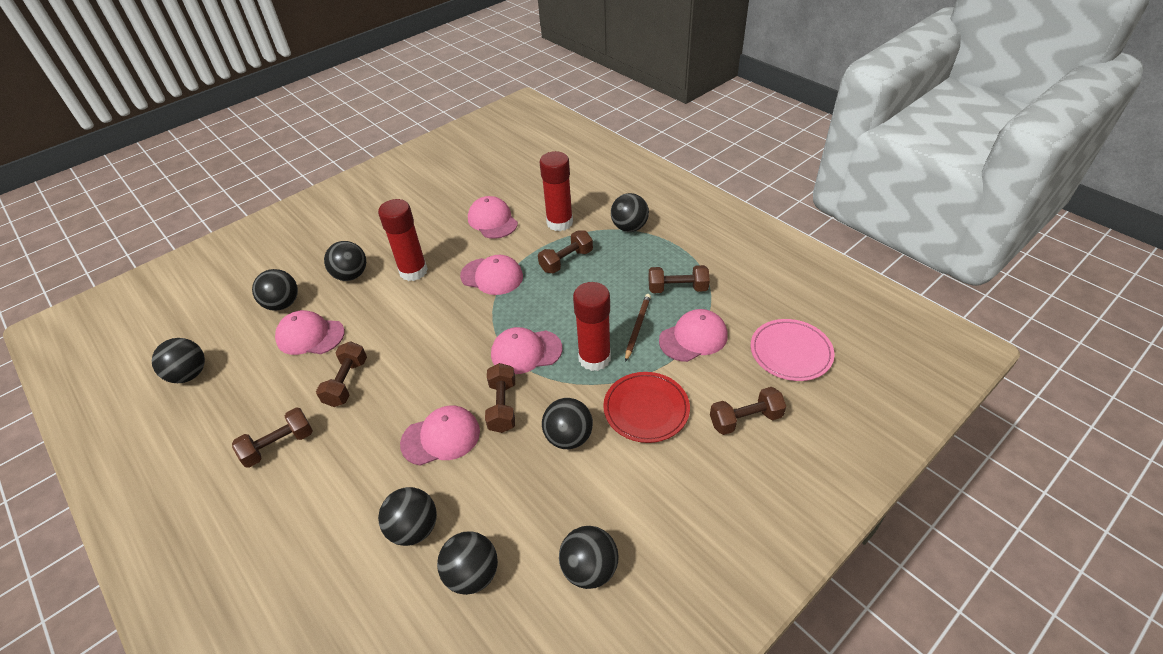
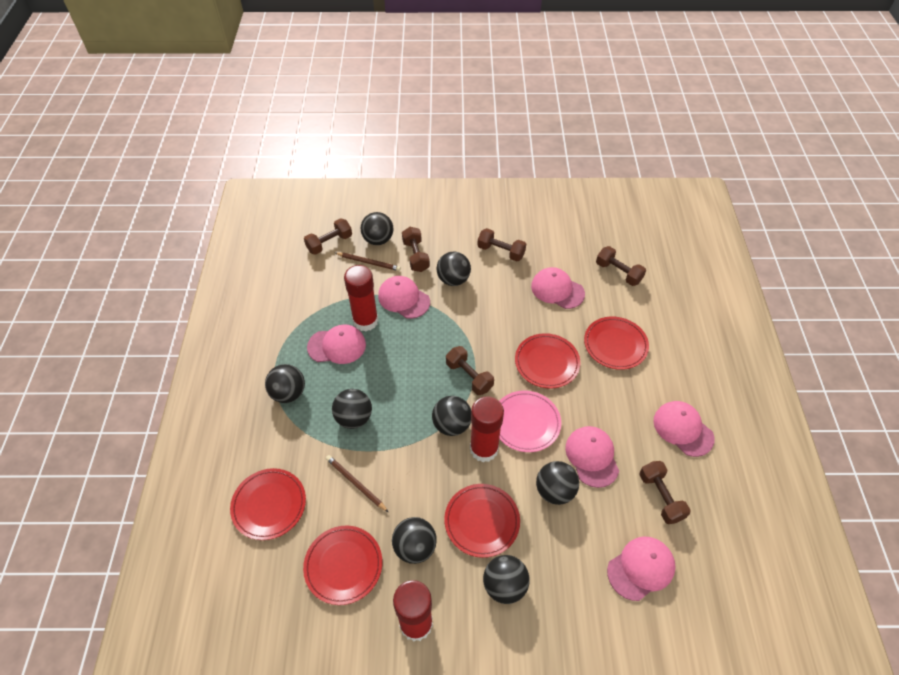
brown pencil: [625,294,651,362] = 1 -> [326,455,388,512] [335,252,401,271] = 2
red plate: [603,372,690,443] = 1 -> [230,468,306,540] [303,526,382,605] [444,484,520,558] [515,333,581,389] [584,317,649,370] = 5

